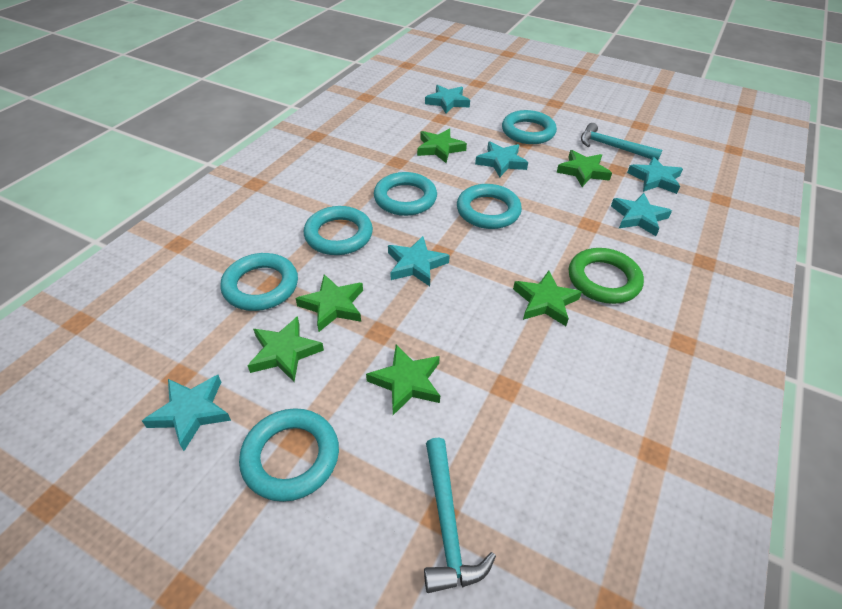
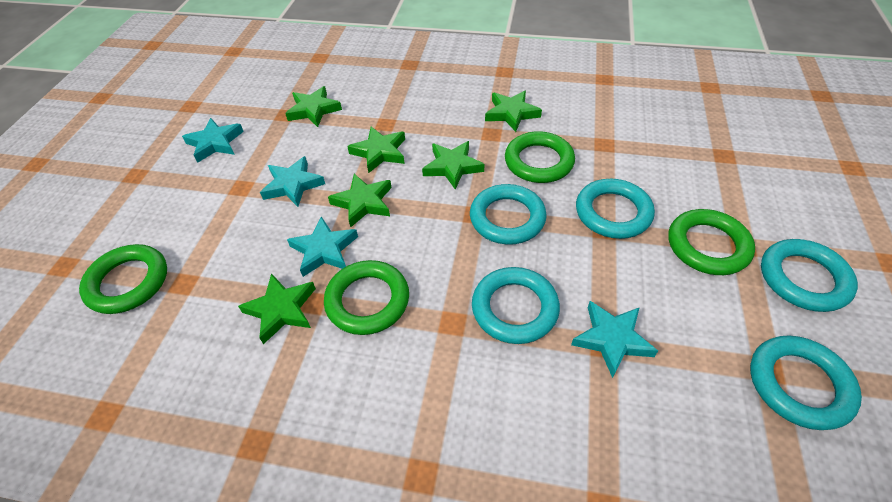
green ring: [569,248,644,304] = 1 -> [79,244,167,314] [324,260,409,335] [505,131,575,183] [669,209,755,275] = 4
turquoise hammer: [424,438,496,593] [581,123,662,160] = 2 -> none = 0
turquoise ring: [220,253,298,311] [239,408,339,502] [304,206,373,255] [374,172,437,216] [457,184,522,229] [502,110,557,144] = 6 -> [470,184,547,244] [472,267,560,344] [576,179,655,239] [750,335,862,430] [761,239,858,312] = 5
turquoise star: [142,375,231,451] [388,236,450,286] [425,85,470,113] [475,141,528,177] [611,193,672,236] [627,156,683,194] = 6 -> [182,118,244,163] [260,156,325,207] [287,216,358,277] [571,301,658,378] = 4

